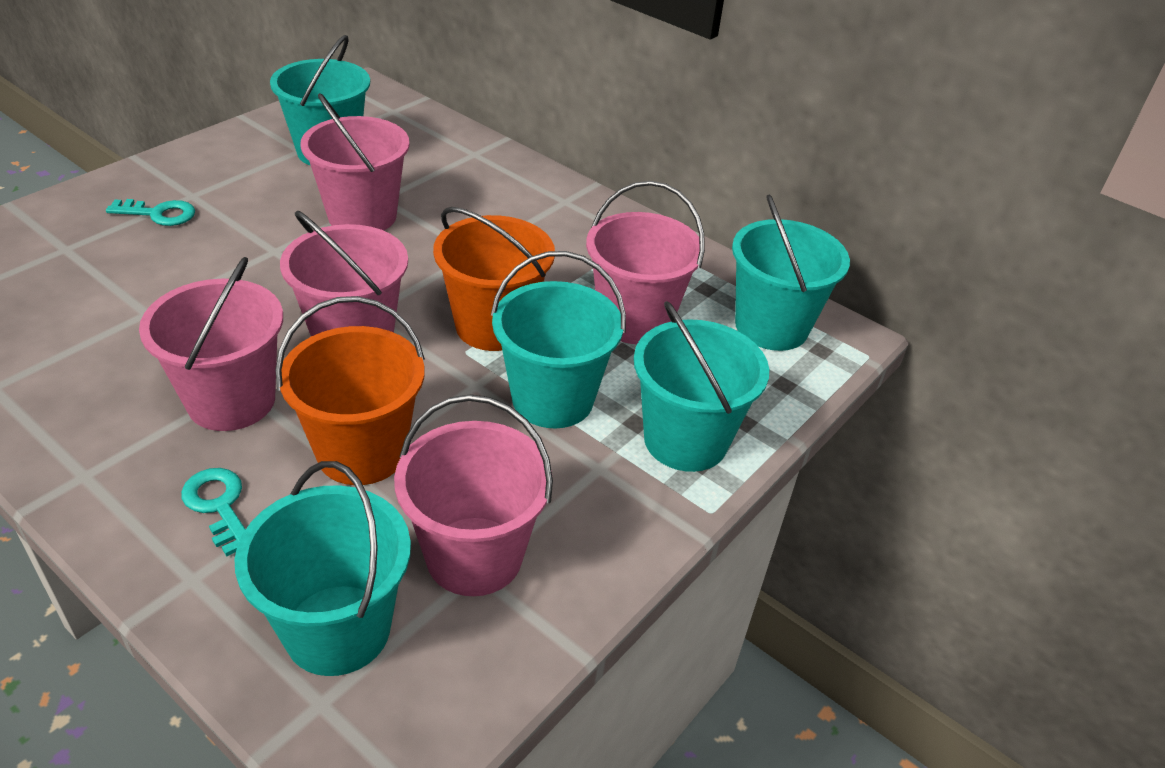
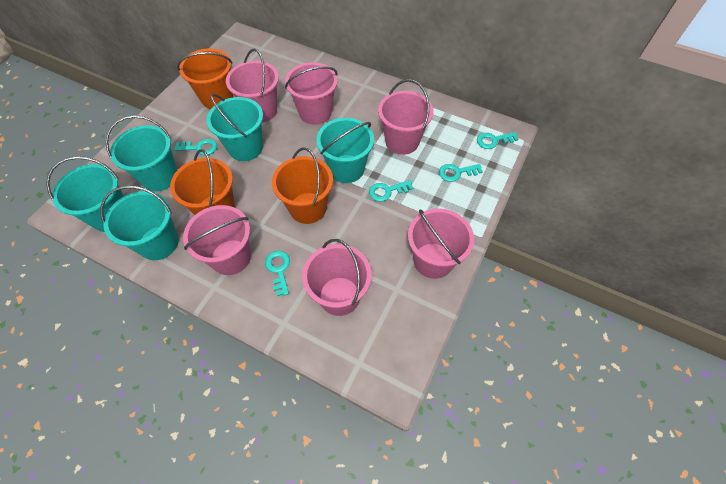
orange bucket: [275,296,425,485] [433,207,555,351] = 2 -> [170,149,235,215] [177,48,234,109] [272,147,333,224] = 3
pink bucket: [139,257,283,431] [280,210,408,336] [300,93,410,231] [394,394,553,596] [586,181,705,344] = 5 -> [183,205,251,275] [226,49,279,123] [285,62,338,125] [302,239,372,316] [378,79,433,155] [408,209,474,279] = 6
turquoise key: [106,199,195,226] [181,468,246,556] = 2 -> [174,139,217,155] [265,251,290,296] [369,180,413,202] [439,164,483,182] [477,132,518,149] = 5

